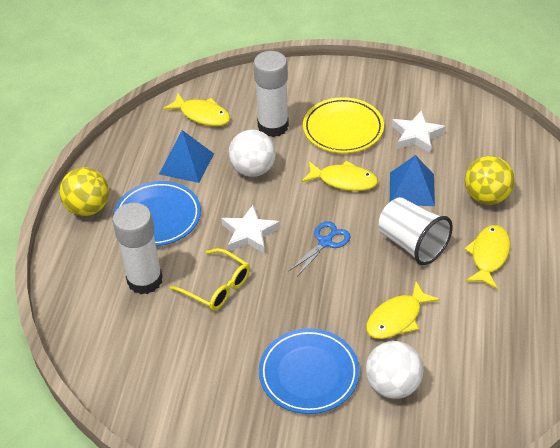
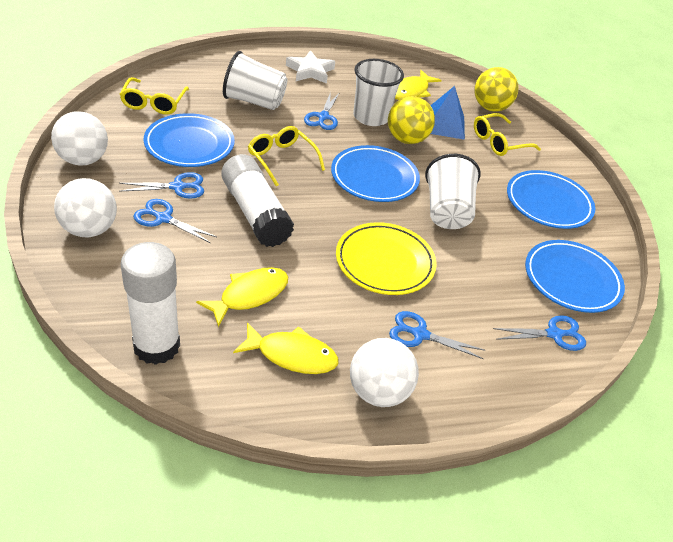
blue plate: [113,181,201,246] [259,328,360,414] = 2 -> [144,113,235,167] [331,145,420,202] [507,170,595,229] [525,240,625,313] = 4
blue pyramid: [159,130,214,183] [390,155,435,206] = 2 -> [430,86,465,140] = 1
blue scissors: [288,221,350,277] = 1 -> [119,172,204,199] [133,199,217,243] [304,92,340,130] [389,311,485,359] [493,315,586,351] = 5
white ball: [229,130,276,177] [366,341,423,399] = 2 -> [51,111,108,166] [54,178,117,237] [350,338,419,407] = 3
white cup: [379,197,453,265] = 1 -> [223,51,287,110] [353,59,404,126] [425,154,481,229] = 3
white star: [222,205,280,253] [392,110,446,153] = 2 -> [286,50,335,84] = 1
yellow fish: [163,93,230,126] [302,161,378,191] [366,281,440,339] [464,225,510,289] = 4 -> [196,267,288,327] [233,322,339,374] [395,70,441,100] = 3
yellow glasses: [170,248,250,311] = 1 -> [120,77,189,115] [248,126,325,187] [474,113,541,156] = 3

